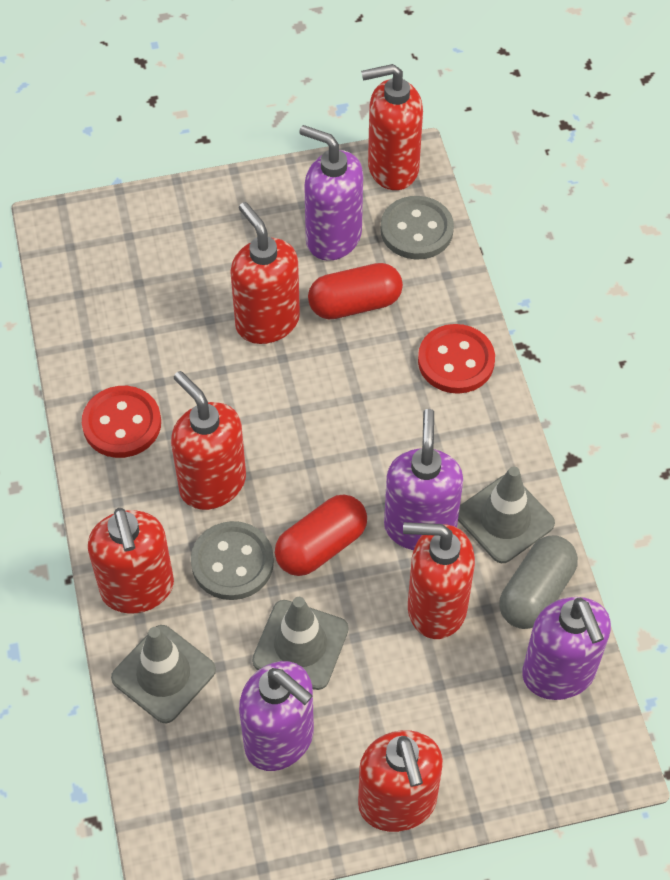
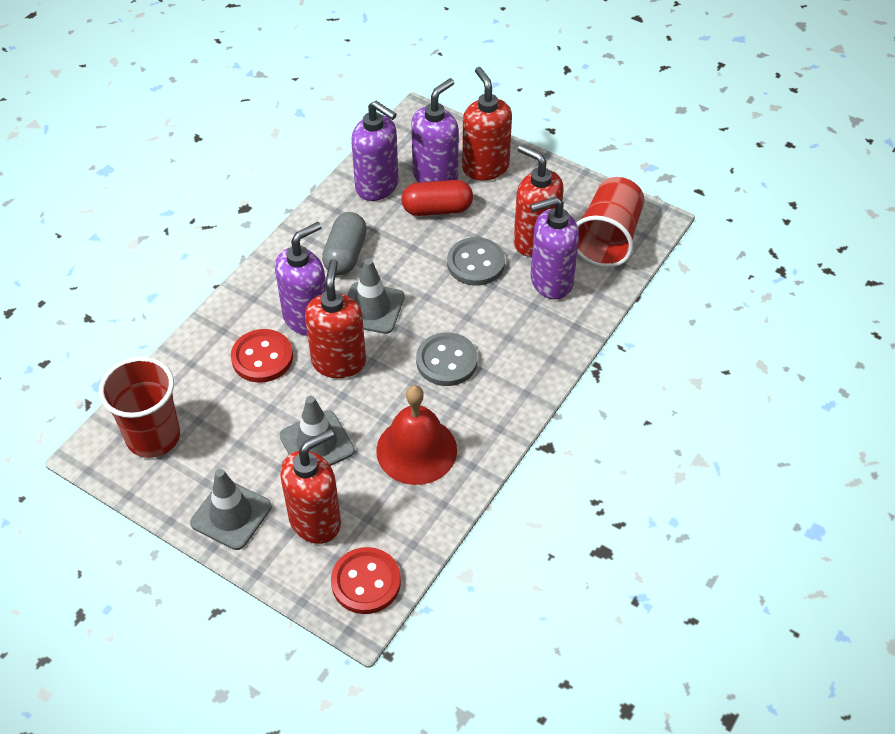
red bell: none = 0 -> [376,385,457,485] = 1
red capsule: [275,494,367,576] [308,263,403,319] = 2 -> [401,180,473,216] = 1
red cup: none = 0 -> [99,357,180,458] [576,177,644,268] = 2
red soap dispenser: [88,508,174,614] [171,371,246,510] [230,202,300,344] [358,730,443,832] [361,64,423,190] [403,522,475,639] = 6 -> [280,429,341,544] [305,259,366,378] [462,67,512,181] [514,144,563,257] = 4

